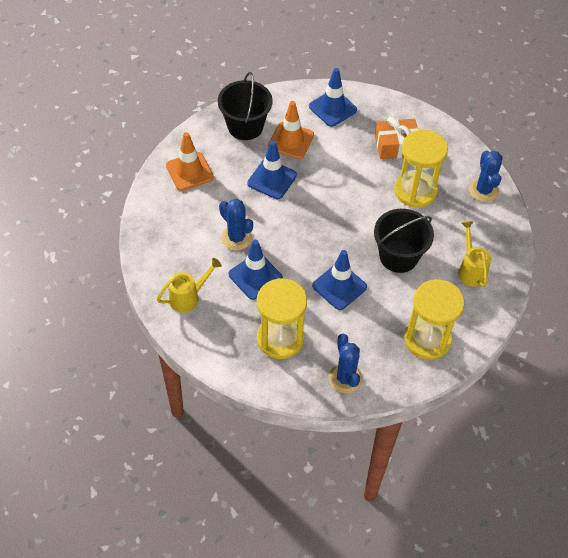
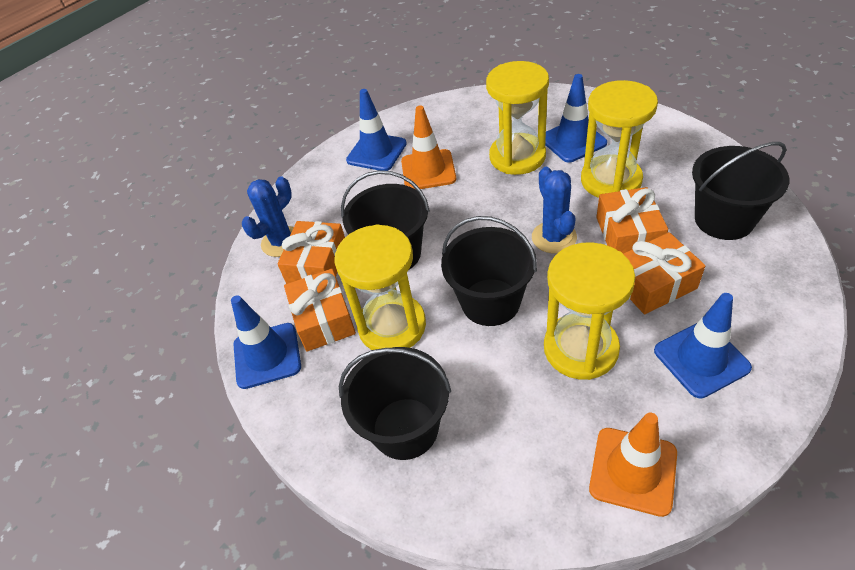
black bucket: [218,72,273,140] [374,209,434,273] = 2 -> [339,347,451,460] [341,170,430,269] [441,216,537,326] [692,142,789,240] = 4
blue cactus: [219,199,253,250] [329,334,363,393] [469,151,503,202] = 3 -> [242,176,294,257] [532,167,577,253] = 2
orange gift: [375,117,419,159] = 1 -> [277,221,345,284] [284,269,356,352] [596,187,668,253] [623,232,705,314] = 4
yellow hourglass: [257,278,307,359] [394,129,448,208] [404,279,464,360] = 3 -> [334,224,426,350] [486,61,549,175] [544,242,636,380] [581,80,658,198] = 4
yellow watering can: [156,258,222,313] [458,221,491,287] = 2 -> none = 0

